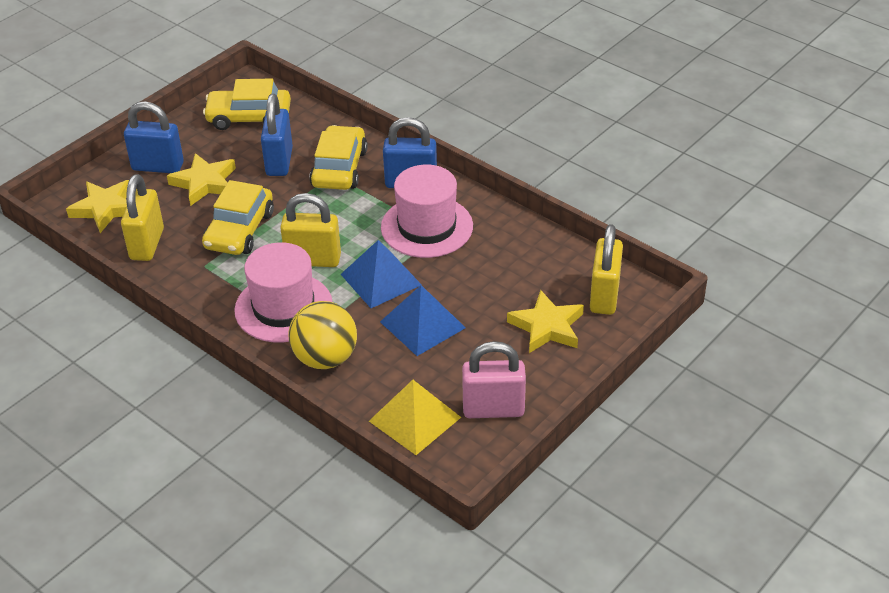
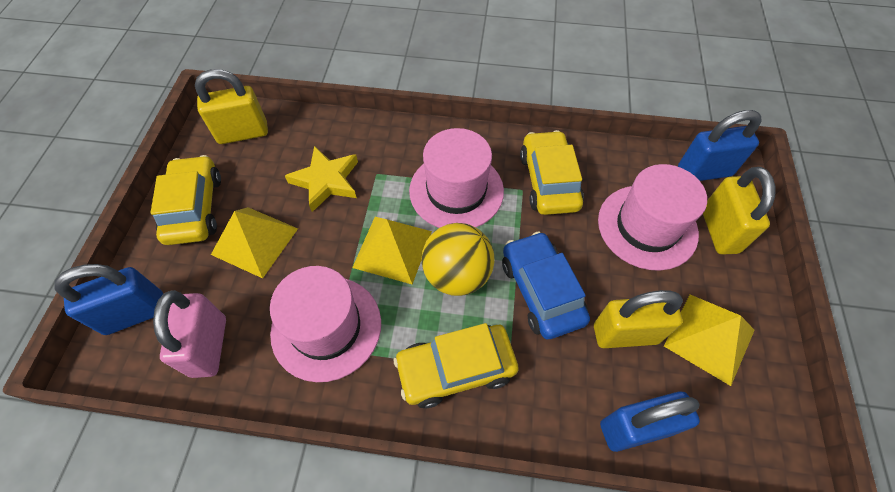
blue car: none = 0 -> [502,231,590,339] = 1
blue pyramid: [341,240,422,308] [380,285,466,356] = 2 -> none = 0
pink hat: [234,242,333,343] [381,165,473,258] = 2 -> [270,266,381,382] [409,128,504,228] [598,164,707,271] = 3
yellow pyramid: [369,380,461,455] = 1 -> [211,207,298,278] [352,217,432,284] [664,295,755,386] = 3
yellow star: [66,180,129,233] [167,153,236,206] [507,290,584,353] = 3 -> [285,146,358,212] = 1

